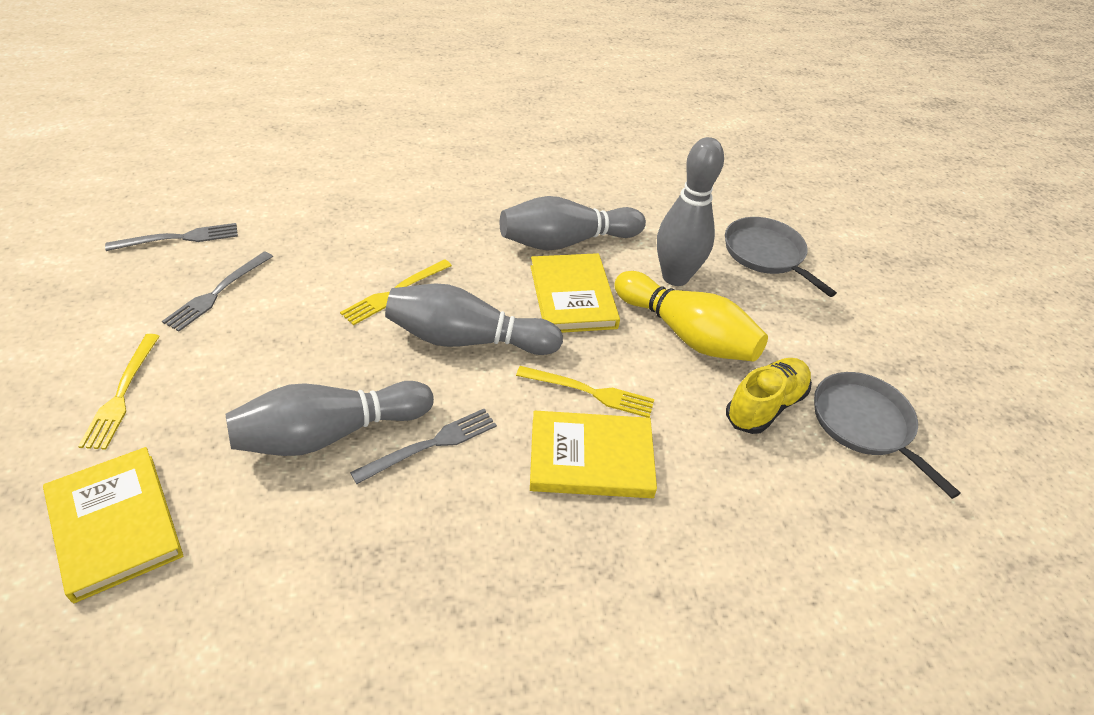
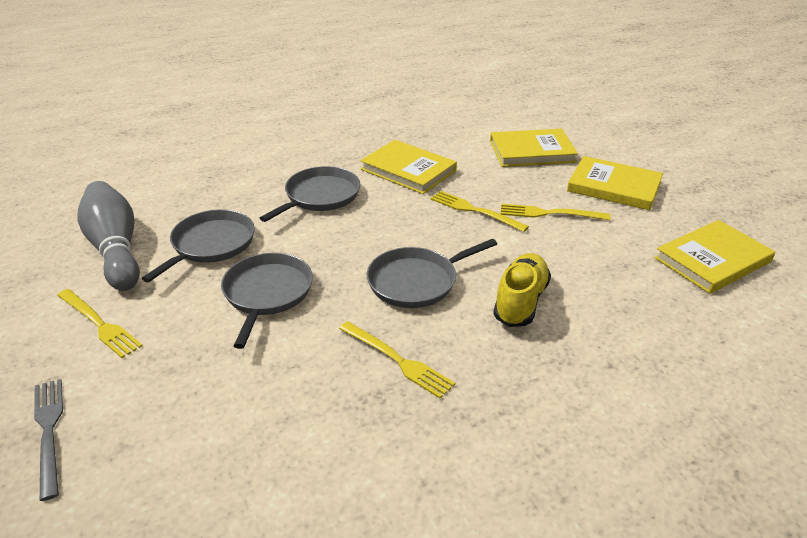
grey bowling pin: [225,381,434,456] [385,284,563,355] [500,196,646,250] [657,137,724,286] = 4 -> [77,181,140,291] = 1
grey fork: [105,223,238,251] [162,251,273,332] [350,409,497,484] = 3 -> [34,379,63,501] = 1
grey pan: [725,217,837,297] [814,372,961,499] = 2 -> [142,209,255,282] [221,253,313,349] [260,166,360,222] [367,239,497,308] = 4
yellow book: [43,447,183,603] [530,253,620,333] [530,411,657,498] = 3 -> [360,140,457,194] [490,129,578,167] [567,156,663,210] [655,220,775,294] = 4
yellow bowling pin: [614,271,768,362] = 1 -> none = 0
yellow fork: [78,334,160,450] [340,259,452,325] [516,366,654,418] = 3 -> [57,289,142,358] [339,321,455,398] [430,191,529,232] [501,204,610,220] = 4

